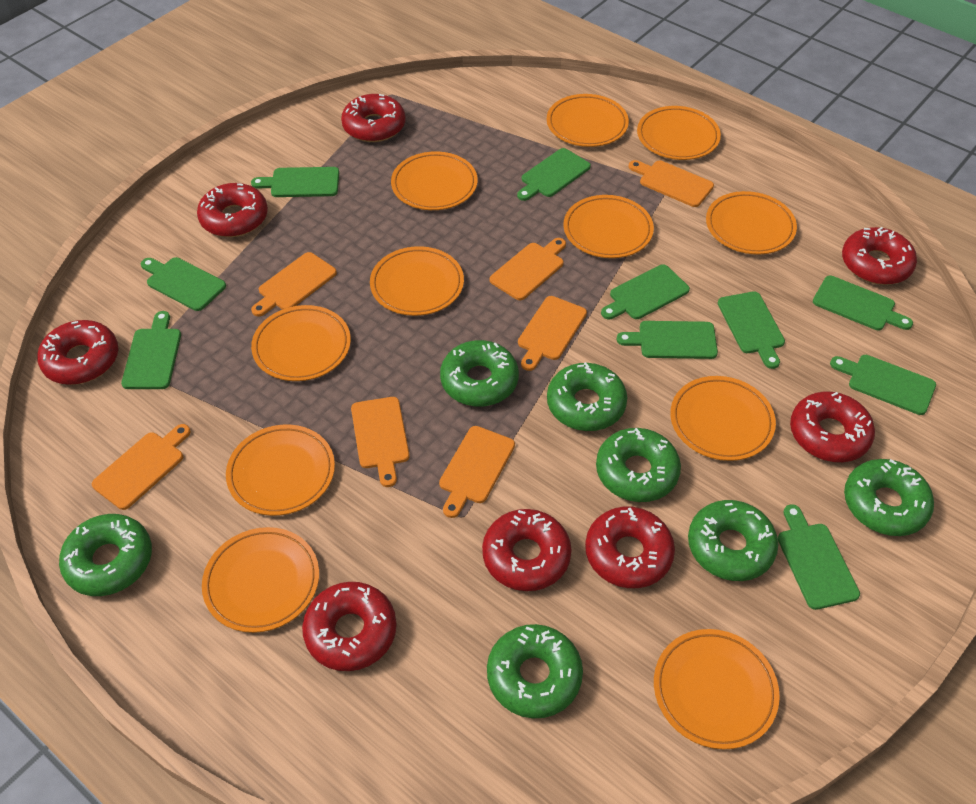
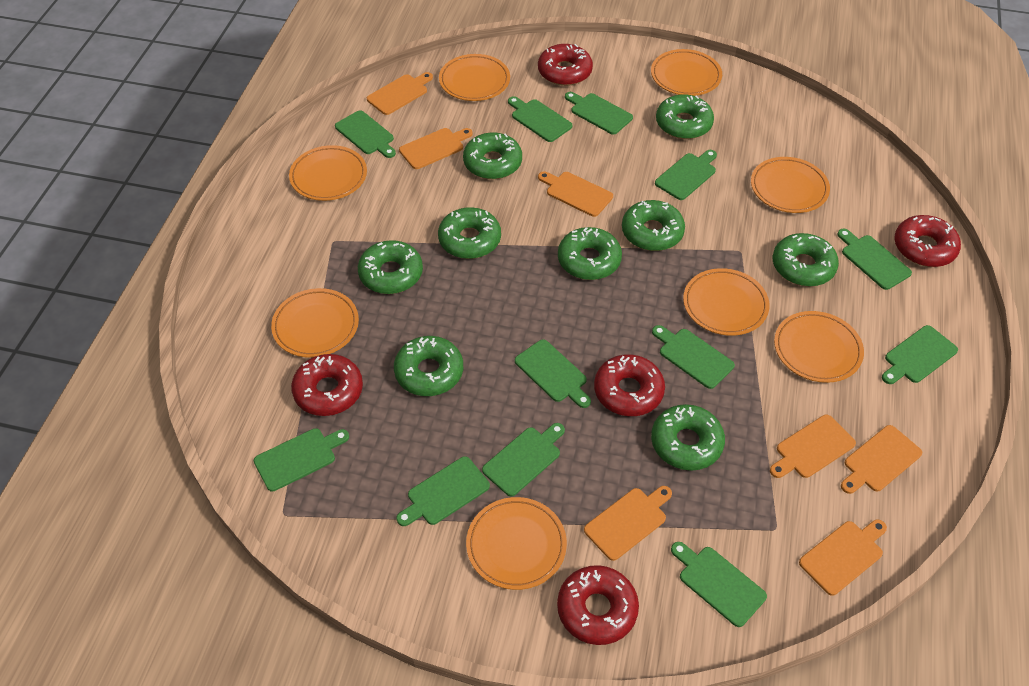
green cutting board: [121,311,181,389] [141,257,226,311] [251,167,339,197] [517,148,591,201] [601,265,690,319] [617,321,718,359] [718,291,785,369] [778,504,860,610] [813,276,913,330] [830,355,936,415] = 10 -> [254,428,349,491] [335,110,396,158] [396,456,490,526] [482,423,565,497] [508,96,573,142] [515,339,591,408] [565,92,633,135] [652,325,735,389] [655,150,717,200] [671,542,767,627] [837,229,912,290] [882,325,958,384] = 12
green donut: [59,514,152,596] [440,340,519,407] [487,624,583,718] [547,362,627,431] [596,428,681,502] [688,500,778,581] [844,459,934,536] = 7 -> [358,240,423,294] [394,336,463,396] [438,207,501,259] [463,132,522,179] [558,227,622,280] [622,200,685,251] [651,404,725,471] [656,94,714,139] [773,233,839,286] = 9
orange plate: [202,527,319,633] [226,425,335,516] [251,305,351,381] [370,246,464,316] [391,151,478,210] [547,94,629,147] [563,195,654,258] [637,106,721,160] [654,629,780,750] [670,376,776,461] [706,191,797,254] = 11 -> [271,288,359,358] [289,145,367,201] [439,54,510,101] [466,497,567,590] [651,49,722,96] [683,268,769,336] [751,157,830,213] [774,311,864,383] = 8
red donut: [37,320,118,385] [197,183,268,237] [302,582,397,671] [341,94,406,142] [482,509,572,591] [585,507,675,588] [790,391,875,462] [842,227,917,285] = 8 -> [291,354,363,416] [538,44,593,86] [557,565,639,645] [594,354,665,416] [894,215,961,267] = 5

